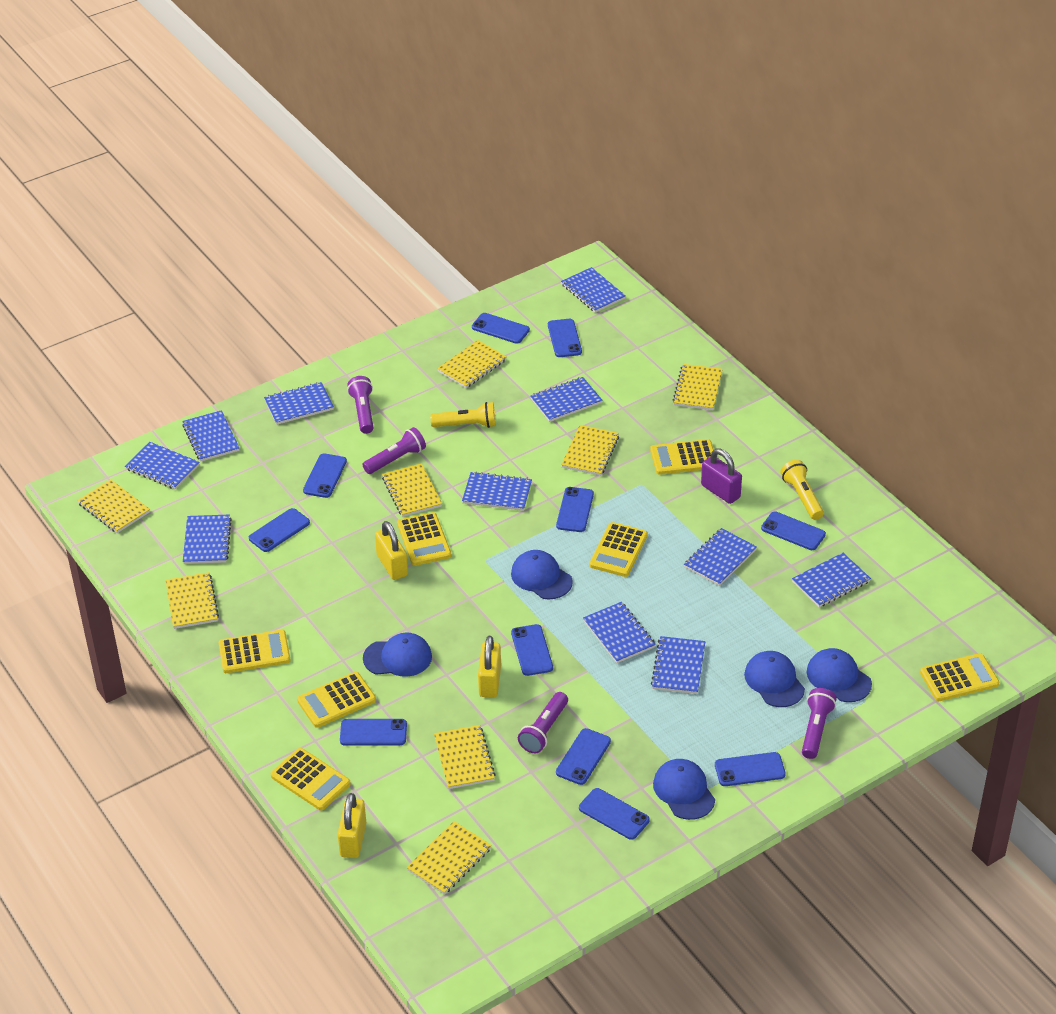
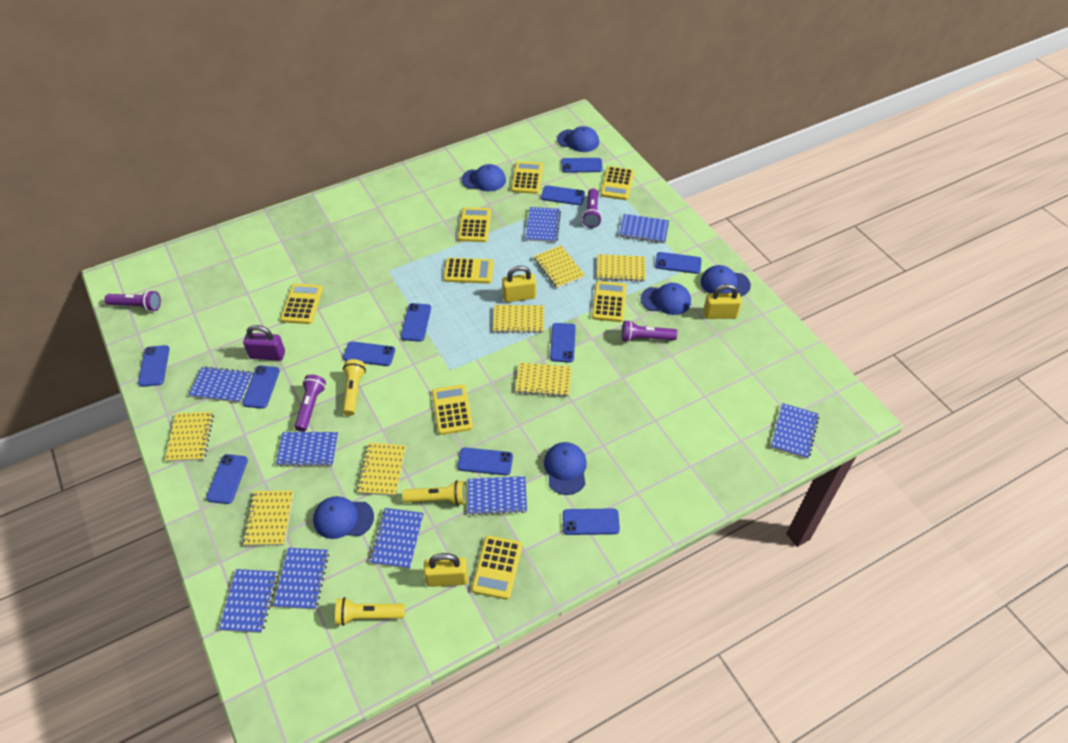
blue cap: [363,632,432,677] [511,550,573,599] [653,759,715,820] [744,651,805,707] [806,648,872,702] = 5 -> [313,496,374,539] [461,164,506,191] [544,442,587,495] [557,126,599,152] [641,283,691,315] [701,265,751,296] = 6
blue notebook: [125,442,200,489] [182,410,239,462] [183,514,232,564] [264,382,334,425] [462,471,532,511] [530,377,602,422] [561,267,626,313] [583,602,656,663] [651,636,705,694] [684,528,757,586] [792,553,871,607] = 11 -> [189,366,253,403] [219,569,278,633] [273,548,329,609] [276,432,338,467] [370,508,424,569] [468,476,527,516] [526,207,561,242] [619,214,669,243] [771,403,819,459] = 9
yellow calculator: [219,630,291,673] [271,748,351,810] [297,672,376,728] [397,512,451,566] [589,522,648,577] [650,439,714,475] [920,653,999,701] = 7 -> [281,283,323,324] [432,384,473,435] [443,258,494,284] [458,207,491,242] [471,535,522,600] [511,161,543,194] [592,281,627,322] [600,166,634,200] = 8
yellow flashlight: [430,402,496,428] [780,460,824,520] = 2 -> [335,597,405,626] [343,359,366,416] [402,480,466,506] = 3
yellow notebook: [77,479,150,533] [165,572,219,629] [382,463,442,517] [407,821,492,895] [434,725,496,789] [437,340,506,388] [561,425,619,476] [673,364,723,410] = 8 -> [165,412,214,462] [243,491,294,546] [357,443,406,496] [493,305,544,334] [515,363,571,397] [534,245,585,288] [597,254,646,282] = 7

